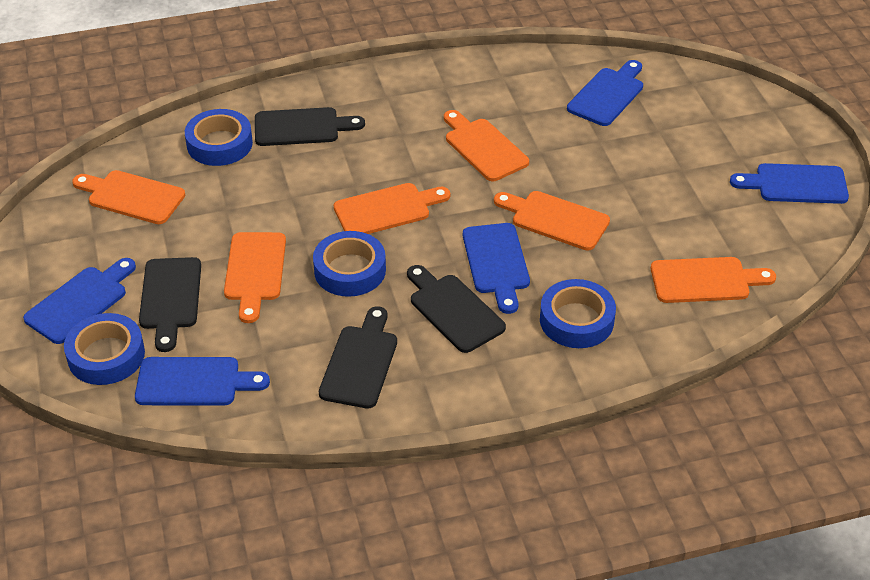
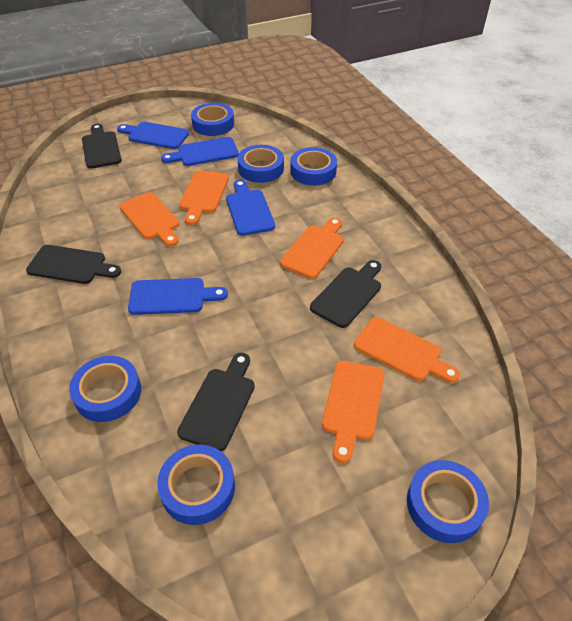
blue cutting board: [23,258,136,344] [135,357,270,406] [463,223,530,314] [567,60,643,126] [730,163,849,204] = 5 -> [117,122,189,149] [128,278,228,315] [161,137,239,166] [226,180,275,236] = 4
blue tape: [64,313,145,385] [185,109,253,166] [313,231,386,297] [540,279,616,348] = 4 -> [69,356,141,422] [157,445,235,525] [191,103,234,136] [237,145,284,183] [290,147,337,186] [407,460,489,543] = 6
orange cutting board: [72,170,185,224] [224,232,286,323] [334,183,450,234] [444,110,529,181] [494,191,610,250] [651,257,776,303] = 6 -> [119,192,179,246] [179,171,229,225] [280,217,344,279] [322,361,384,463] [354,317,460,383] = 5

